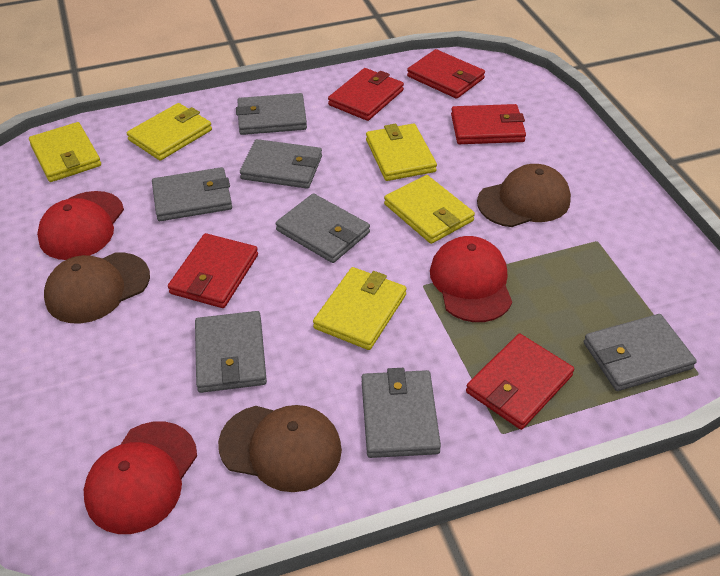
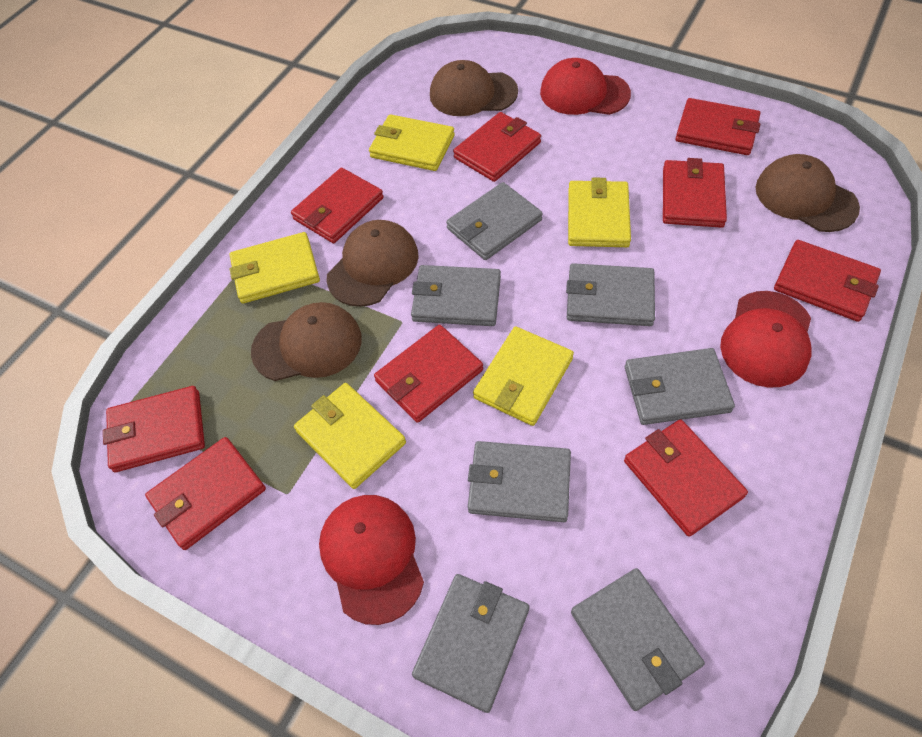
brown cap: [44,253,150,324] [218,405,342,492] [477,164,571,227] = 3 -> [251,302,362,381] [326,220,419,307] [430,60,518,116] [756,154,860,232] = 4
red wallet: [168,233,258,308] [328,68,404,121] [407,49,485,99] [451,104,526,144] [466,334,574,430] = 5 -> [103,386,205,472] [145,437,266,550] [291,168,384,243] [374,325,483,423] [453,112,541,182] [624,419,748,537] [663,158,727,228] [675,98,760,155] [774,240,881,322] = 9

